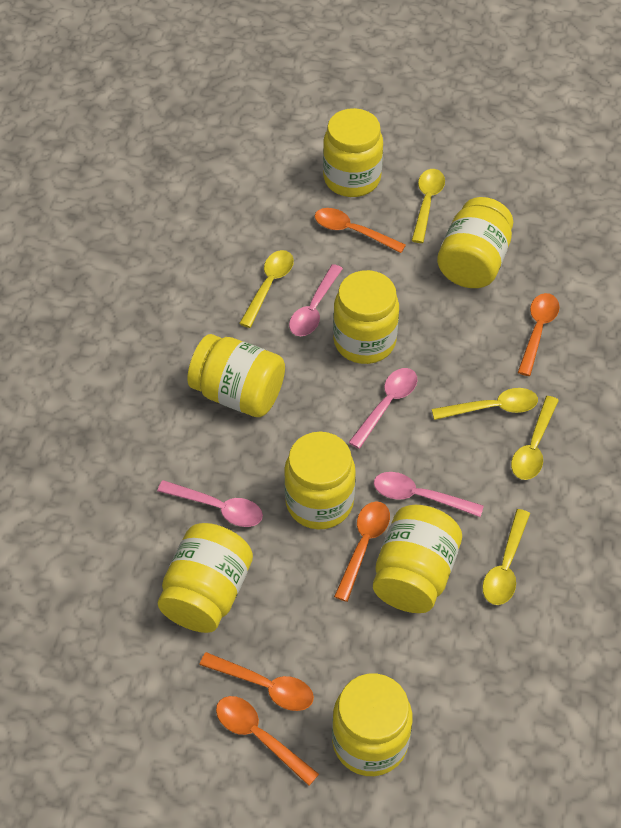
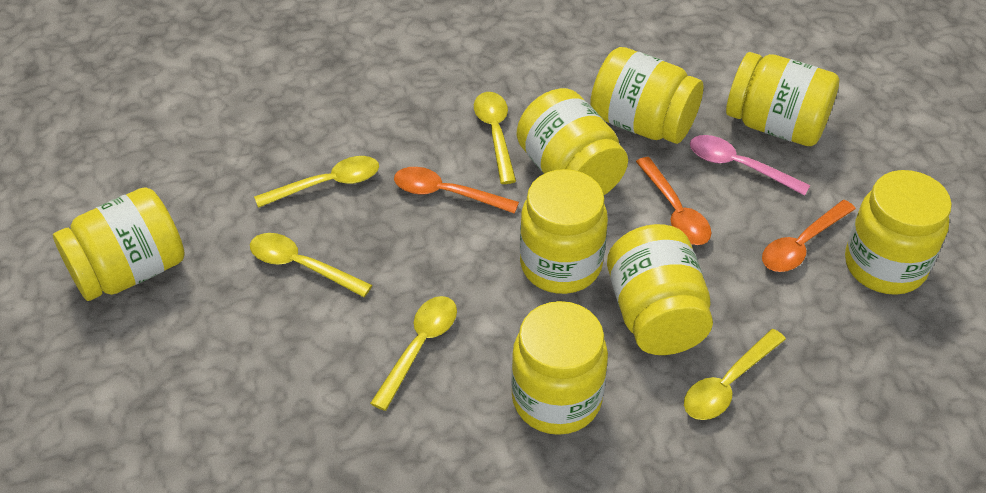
orange spoon: [199,652,314,711] [216,696,319,786] [315,208,406,253] [334,501,390,602] [518,293,560,376] = 5 -> [394,167,519,214] [636,157,711,245] [762,200,856,272] = 3
pink spoon: [157,480,263,527] [289,264,343,336] [348,368,418,449] [374,472,484,517] = 4 -> [690,135,810,196] = 1

